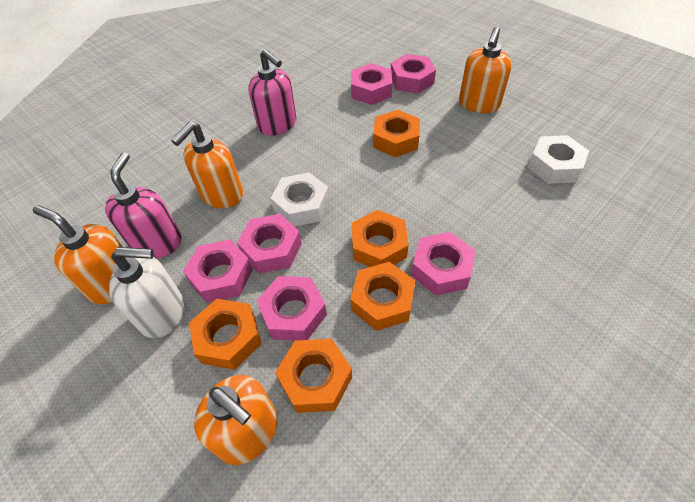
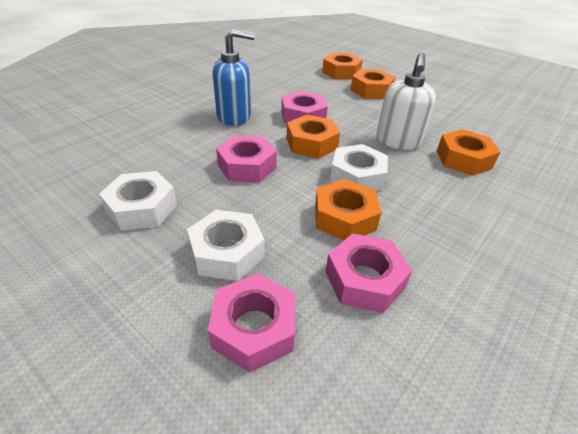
blue soap dispenser: none = 0 -> [213,29,255,126] = 1
orange soap dispenser: [33,205,126,304] [171,122,243,209] [194,375,278,465] [459,27,512,113] = 4 -> none = 0
pink nut: [183,240,253,303] [237,214,302,274] [257,276,327,341] [351,63,392,105] [391,54,436,94] [411,232,476,296] = 6 -> [208,273,295,373] [216,135,277,183] [281,91,328,124] [325,233,412,313] = 4
pink soap dispenser: [105,152,182,258] [248,49,296,136] = 2 -> none = 0
white nut: [271,173,329,227] [528,135,589,184] = 2 -> [99,171,177,231] [187,210,265,281] [330,144,388,191] = 3

